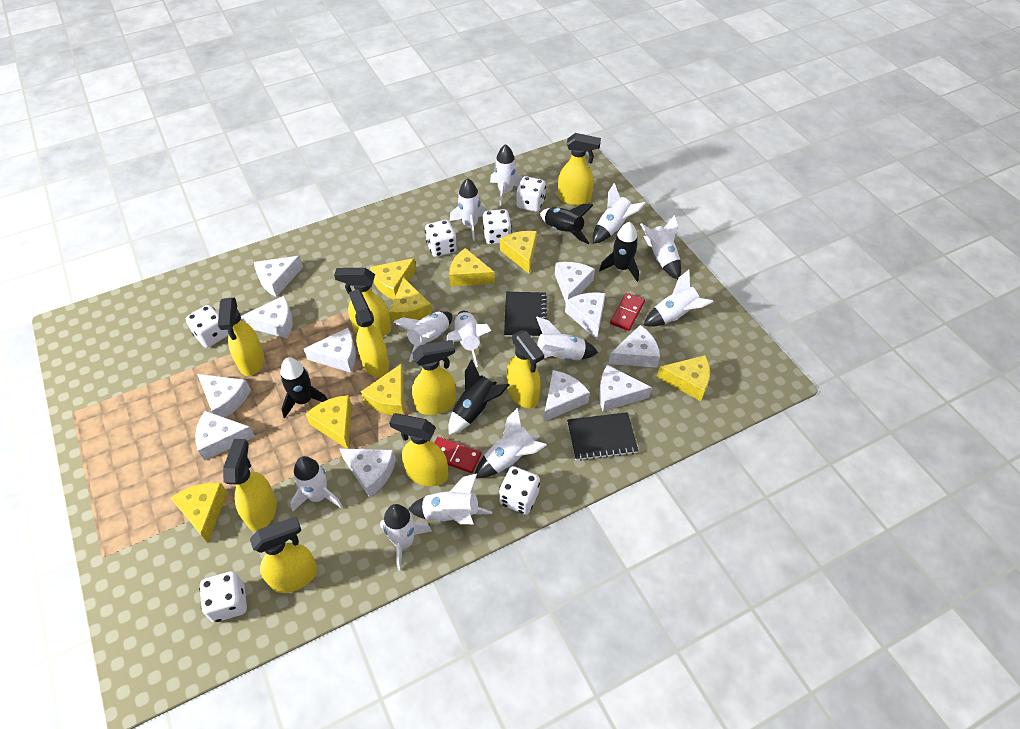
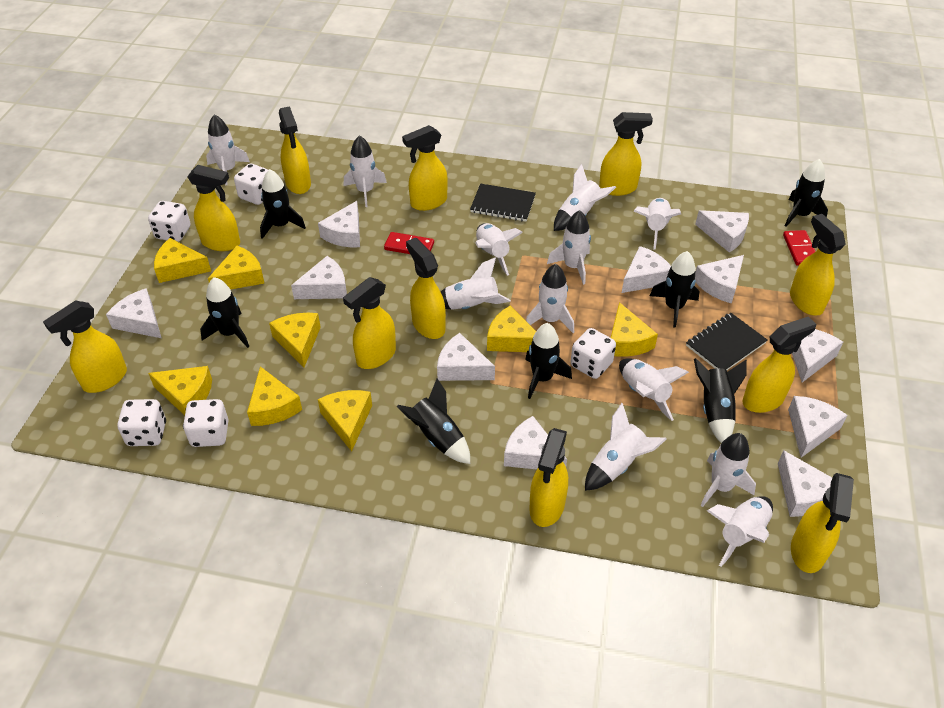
black rocket: [280,357,328,418] [448,359,509,435] [540,204,593,244] [599,222,639,282] = 4 -> [200,277,249,348] [260,169,306,239] [397,379,470,464] [525,323,572,399] [650,251,699,328] [694,358,747,443] [785,159,828,227] = 7
white dice: [186,305,228,348] [199,571,247,622] [425,220,457,257] [483,209,512,244] [499,466,540,514] [516,176,546,212] = 6 -> [117,399,166,446] [148,201,191,242] [183,399,229,447] [234,163,268,205] [571,328,616,379] = 5
yellow spray bottle: [218,298,264,376] [223,439,277,531] [250,516,317,593] [334,268,391,337] [349,289,389,377] [389,413,448,486] [412,340,456,415] [507,331,544,408] [558,133,601,205] = 9 -> [43,300,127,393] [187,165,240,251] [279,106,311,194] [343,277,396,369] [402,125,448,211] [406,238,446,339] [529,428,568,527] [599,112,653,196] [742,316,816,413] [790,214,846,316] [791,473,854,573] = 11

